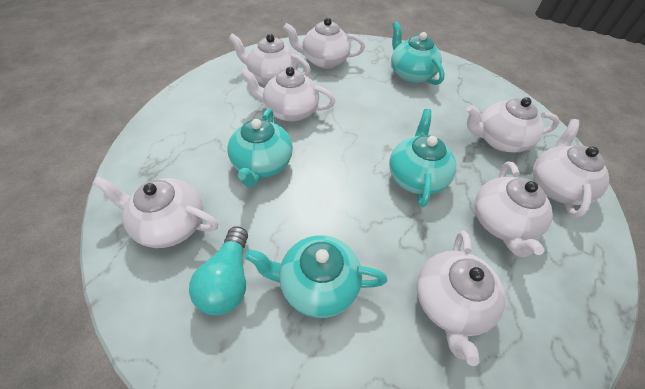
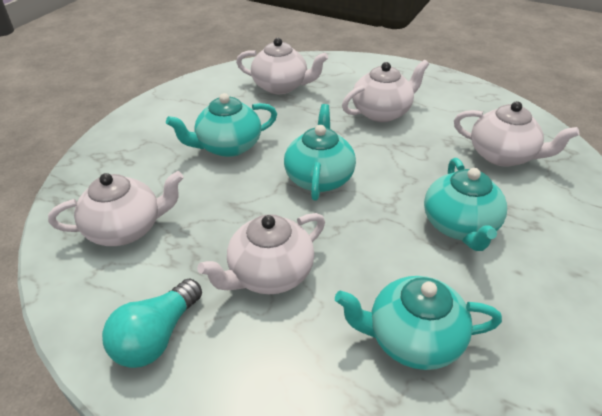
white teapot: [92,177,218,248] [229,33,311,85] [241,67,335,122] [284,18,365,68] [417,231,505,366] [466,97,560,152] [474,161,553,257] [533,119,609,218] = 8 -> [48,171,184,246] [197,213,325,294] [236,38,328,94] [342,60,429,122] [454,101,579,167] = 5

